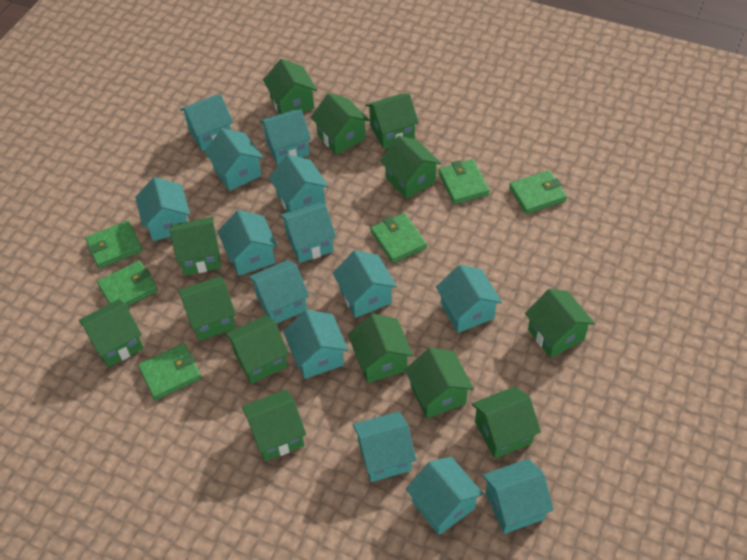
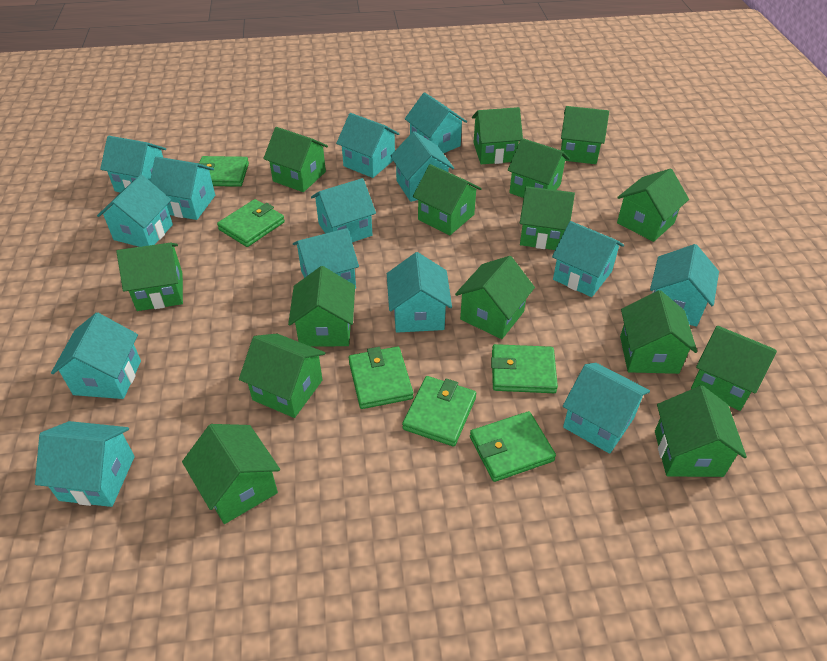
green house: [79,299,144,367] [170,217,221,275] [178,276,236,341] [225,315,289,384] [242,389,306,461] [263,59,317,114] [311,93,370,155] [348,314,413,383] [365,93,419,149] [380,136,442,199] [404,348,474,419] [472,386,541,459] [525,289,595,358] = 13 -> [116,243,183,311] [182,424,280,524] [239,334,325,418] [263,127,328,192] [288,266,355,347] [413,164,482,236] [455,256,535,339] [472,107,523,164] [508,138,570,198] [520,186,575,250] [561,106,609,164] [617,168,689,242] [620,290,697,374] [655,386,747,477] [691,326,777,411] = 15

